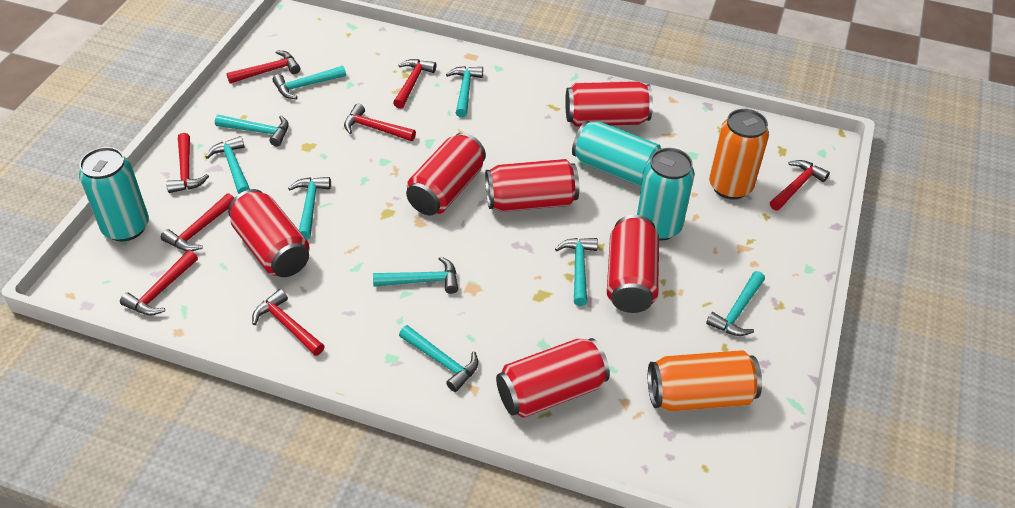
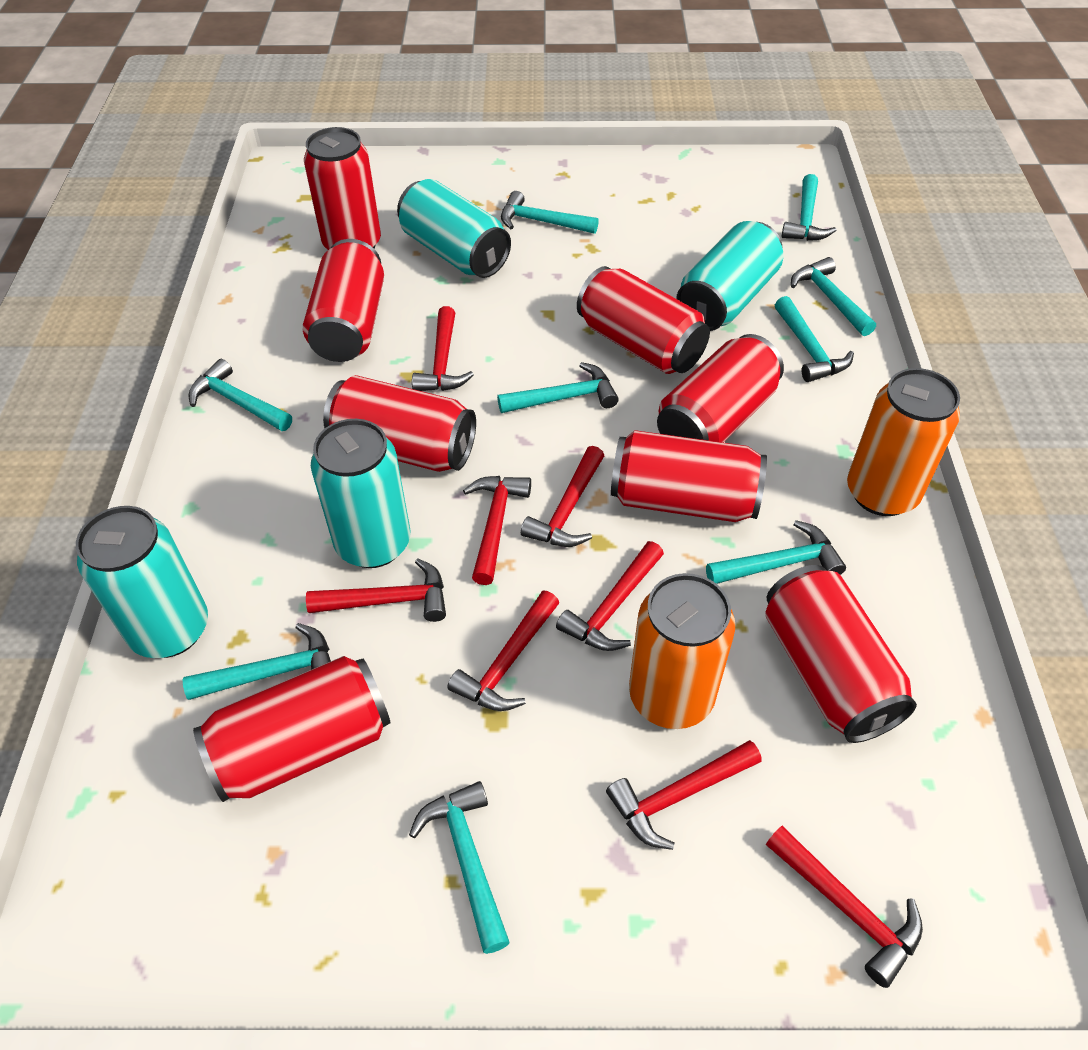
red can: [228,189,310,277] [406,133,486,216] [485,159,579,212] [496,338,610,418] [565,81,653,127] [607,215,659,313] = 6 -> [193,656,390,802] [303,239,384,362] [304,127,381,250] [323,375,476,472] [577,266,710,374] [611,430,767,522] [657,334,784,443] [765,565,917,743] = 8
turquoise can: [79,147,149,241] [572,121,661,187] [637,148,695,241] = 3 -> [76,506,208,658] [311,419,410,568] [397,179,511,278] [676,221,783,331] = 4

